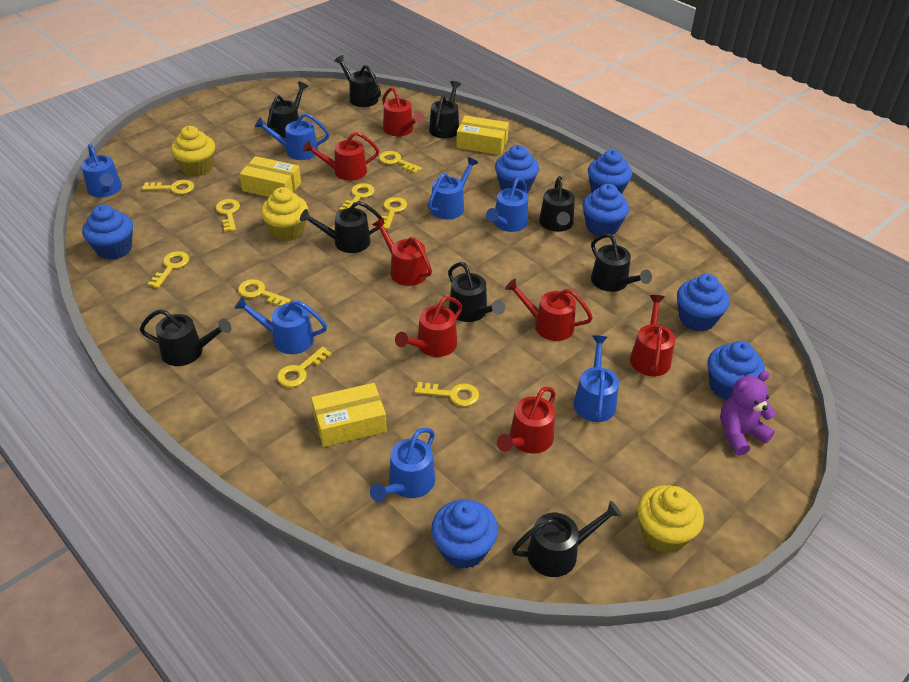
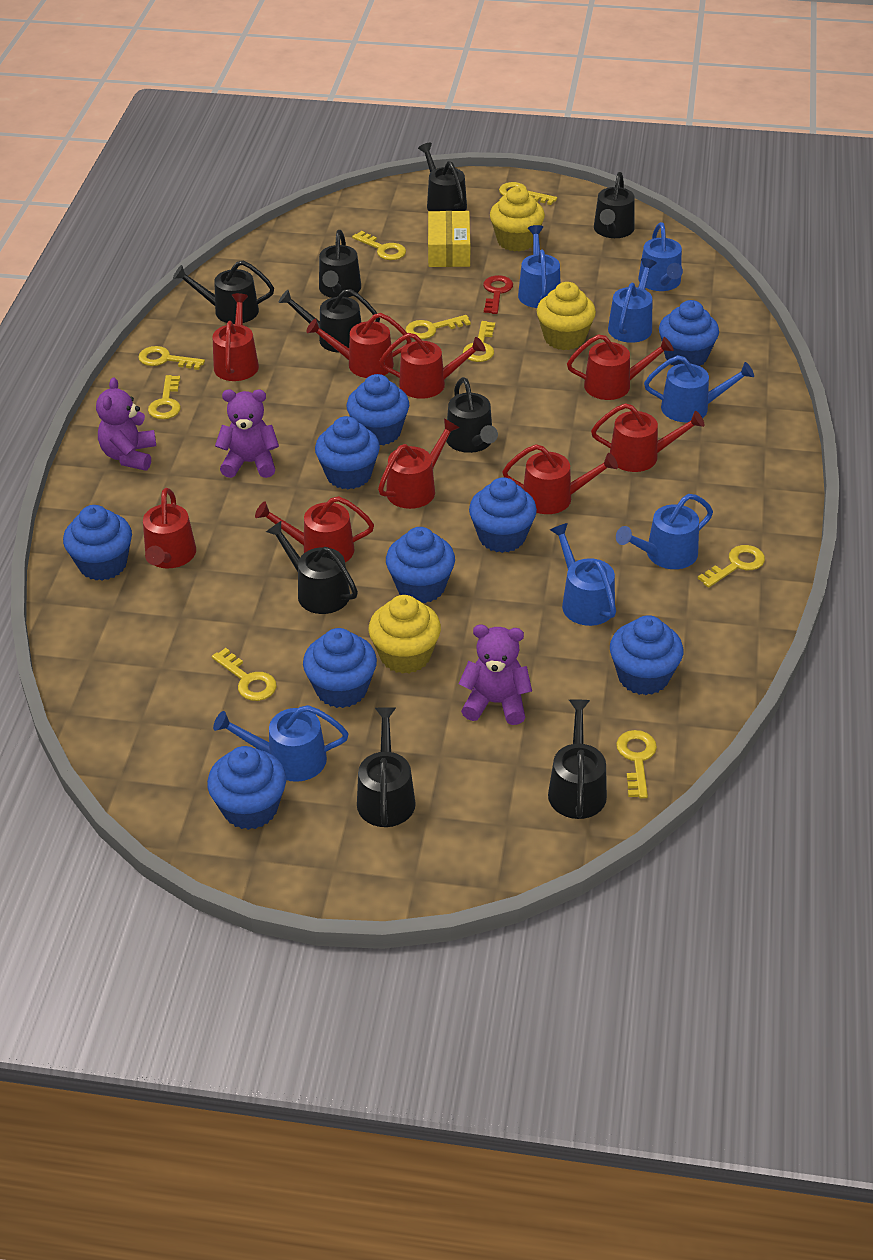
blue cupcake: [82,204,133,260] [431,499,498,569] [495,145,539,193] [582,184,629,236] [588,150,632,194] [677,274,730,331] [708,341,765,400] = 7 -> [63,505,132,580] [207,746,286,830] [303,628,377,708] [315,416,380,489] [346,374,409,445] [386,527,455,603] [469,477,537,553] [610,615,683,695] [659,300,719,366] = 9
purple teddy bear: [720,371,776,456] = 1 -> [96,377,156,470] [215,390,279,478] [459,624,532,725] = 3
red key: none = 0 -> [483,275,513,314] = 1
red watering can: [303,132,379,181] [372,218,432,286] [382,87,424,136] [395,296,462,357] [497,387,556,454] [505,279,593,341] [630,295,675,376] = 7 -> [143,488,196,569] [213,293,259,381] [255,496,374,562] [306,313,412,378] [378,419,459,509] [379,333,486,399] [502,444,618,514] [567,334,674,400] [591,403,705,472] = 9
yellow box: [240,156,301,197] [311,383,387,447] [456,115,509,155] = 3 -> [428,211,470,267] = 1

